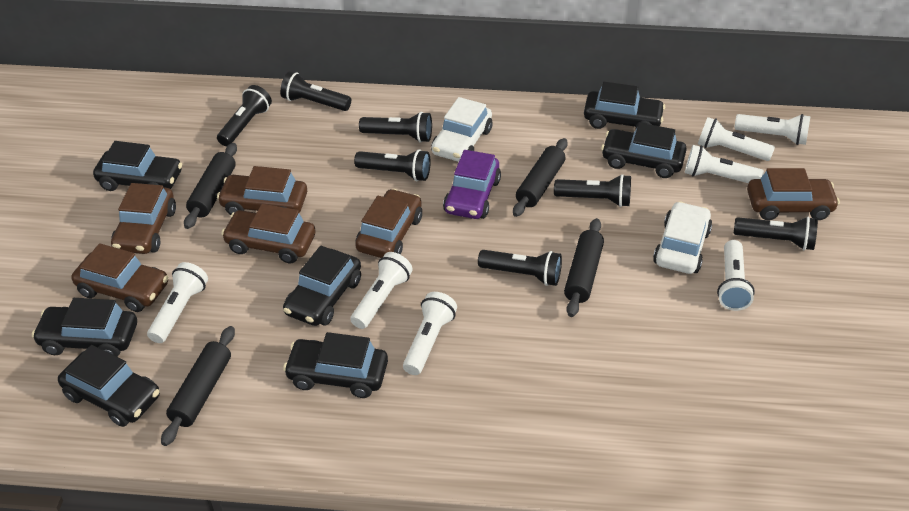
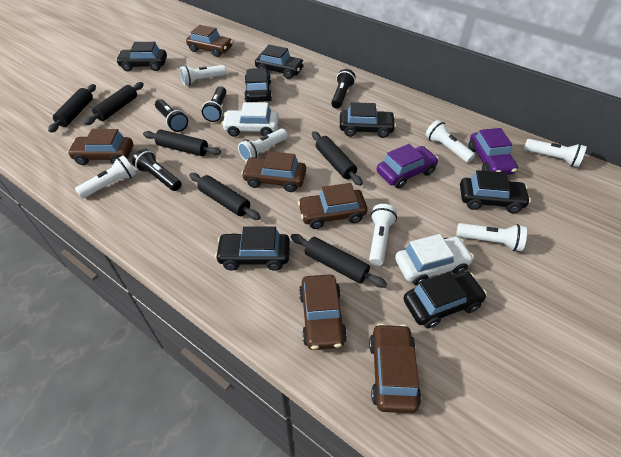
black flashlight: [217,85,272,146] [280,71,351,111] [354,149,431,181] [359,112,432,143] [478,250,562,286] [554,174,631,207] [733,216,818,250] = 7 -> [132,149,182,191] [155,99,188,132] [202,86,226,122] [331,69,356,109] = 4
black rolling pin: [161,326,235,446] [184,143,237,229] [513,138,568,217] [564,218,604,317] = 4 -> [48,84,96,133] [84,82,144,125] [143,130,221,156] [189,173,261,220] [291,234,387,288] [312,131,363,186] = 6
purple car: [443,150,501,219] = 1 -> [377,144,439,188] [468,128,518,175] = 2

